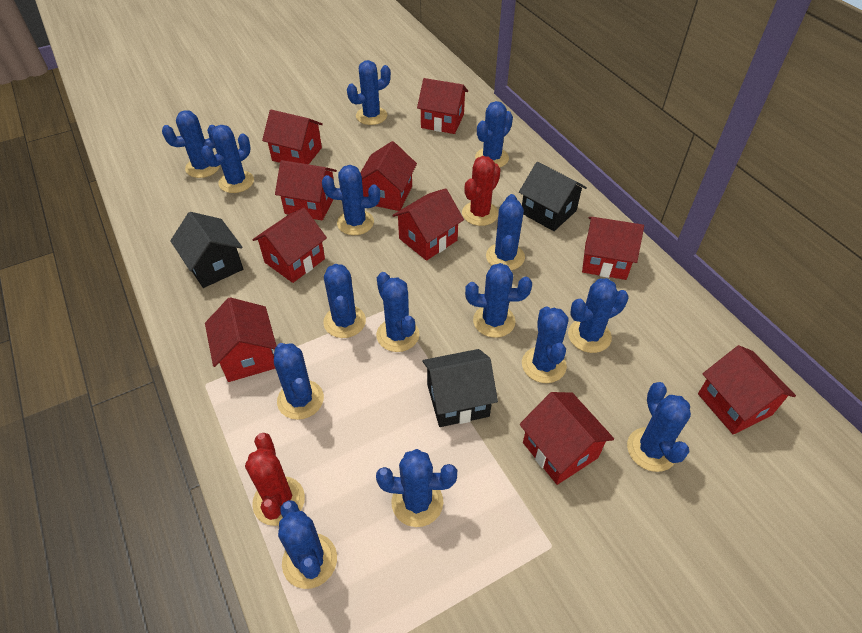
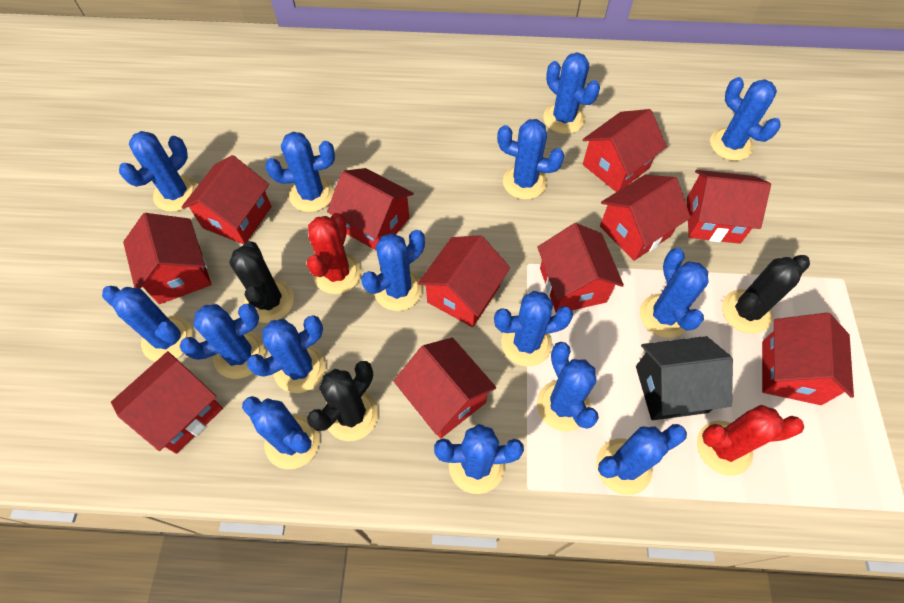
black cactus: none = 0 -> [229,241,294,323] [307,361,378,441] [722,255,810,334] = 3
black house: [170,212,243,288] [422,349,498,427] [519,162,587,231] = 3 -> [636,336,733,420] = 1
red house: [205,297,276,382] [252,208,327,283] [262,110,323,164] [275,160,337,220] [360,141,417,211] [392,188,464,261] [417,78,468,134] [520,392,614,485] [582,217,644,280] [698,345,796,434] = 10 -> [111,351,223,454] [123,213,211,304] [181,155,272,244] [327,168,414,250] [394,338,496,438] [418,235,510,327] [537,223,624,312] [583,109,667,192] [600,175,691,261] [687,170,771,244] [762,313,854,405] = 11

